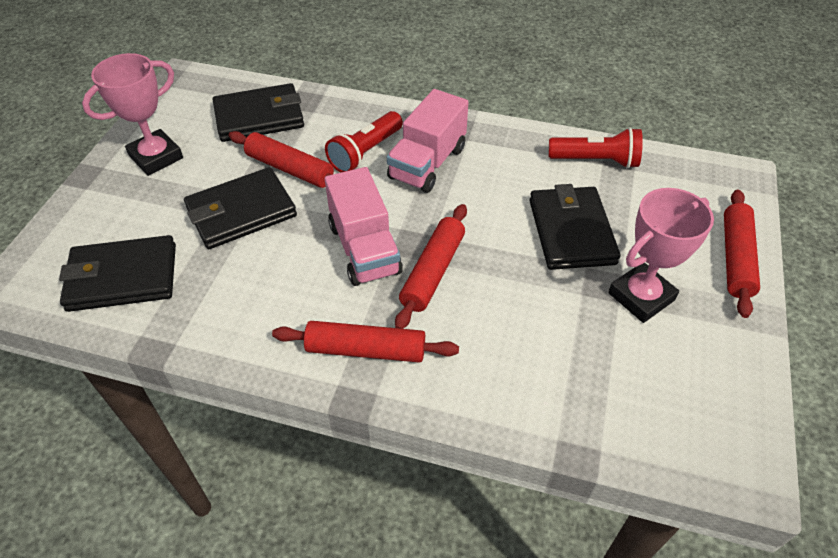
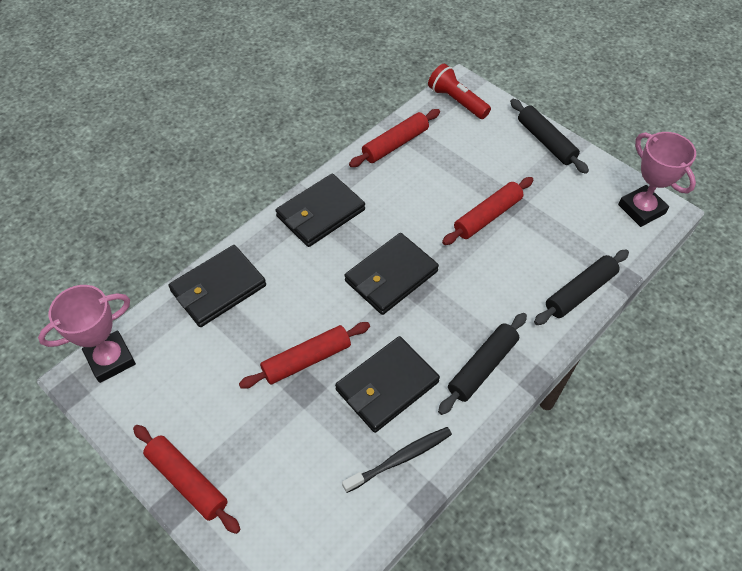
black rolling pin: none = 0 -> [438,313,527,415] [510,99,589,174] [534,250,629,325] = 3
black toothbrush: none = 0 -> [342,427,452,493] = 1
pink truck: [325,167,403,286] [387,89,469,193] = 2 -> none = 0
red flashlight: [325,111,403,173] [549,127,643,168] = 2 -> [428,64,491,119] = 1

